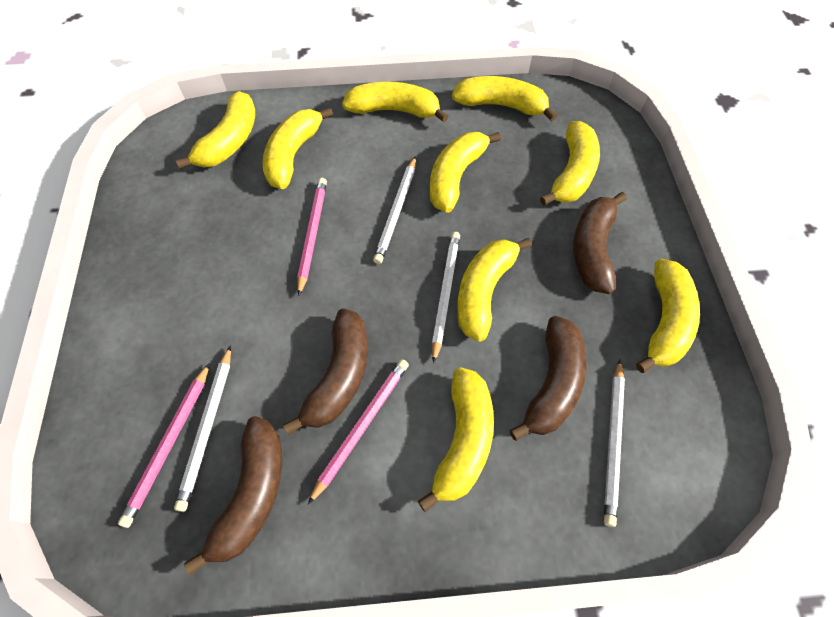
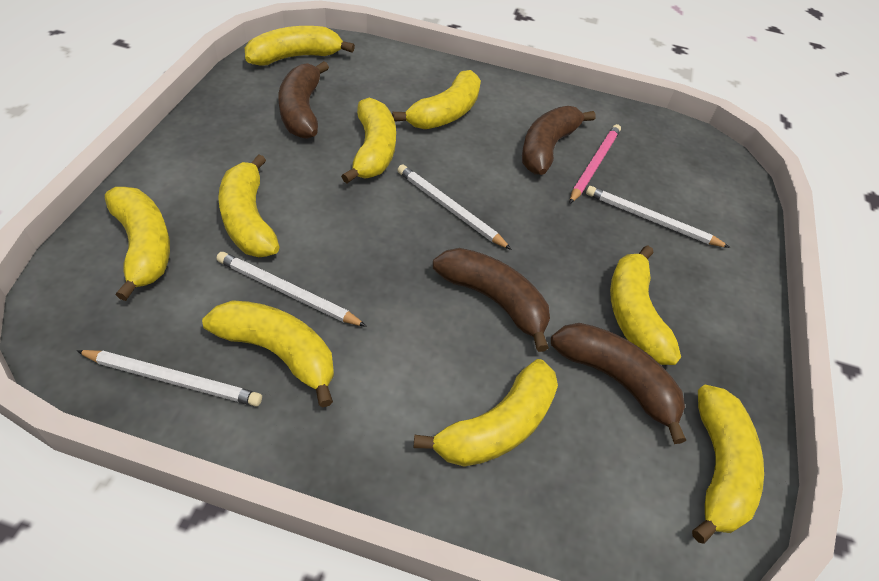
pink pencil: [118,363,210,528] [297,178,327,296] [308,359,409,504] = 3 -> [569,124,621,204] = 1

